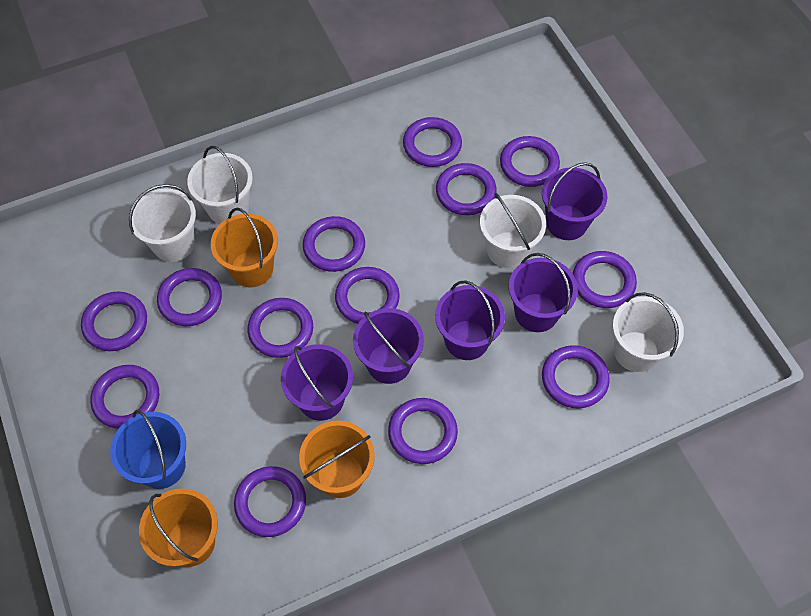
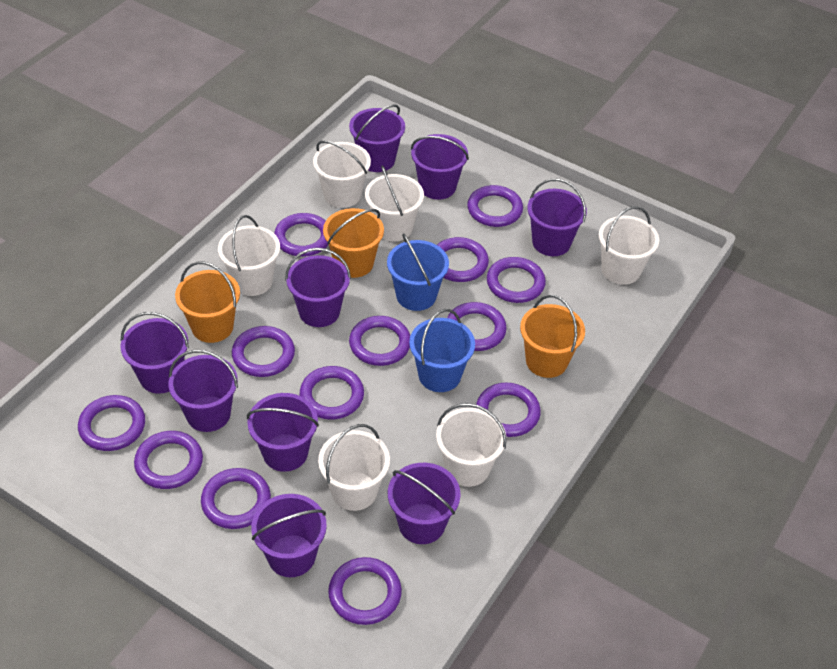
blue bucket: [110,410,186,489] = 1 -> [387,233,449,311] [409,309,475,392] = 2
purple bucket: [281,344,353,421] [353,308,424,384] [435,280,505,360] [509,253,578,332] [542,162,607,240] = 5 -> [121,312,189,394] [169,350,238,432] [247,393,319,472] [251,494,327,577] [285,248,351,327] [349,104,405,172] [388,463,461,544] [411,134,469,200] [527,179,587,256] = 9
white bucket: [129,184,196,262] [187,146,253,224] [480,193,546,268] [613,292,684,372] = 4 -> [218,215,280,296] [313,141,371,208] [318,424,390,511] [365,165,424,242] [436,403,506,487] [599,206,659,285] = 6

